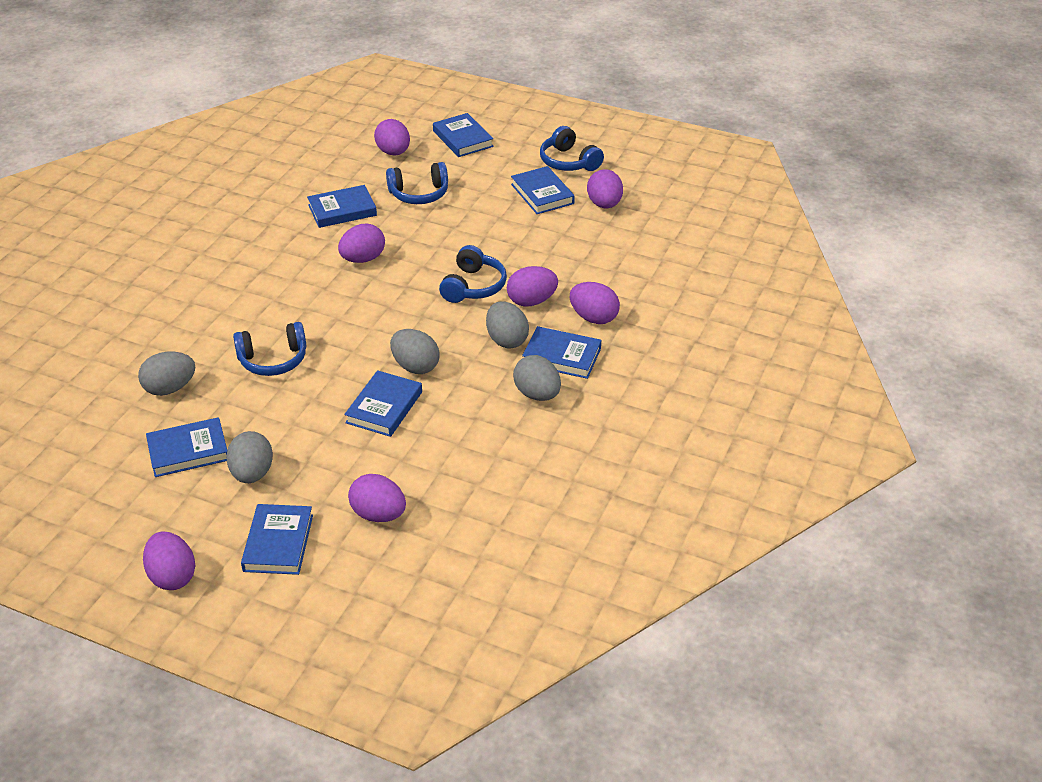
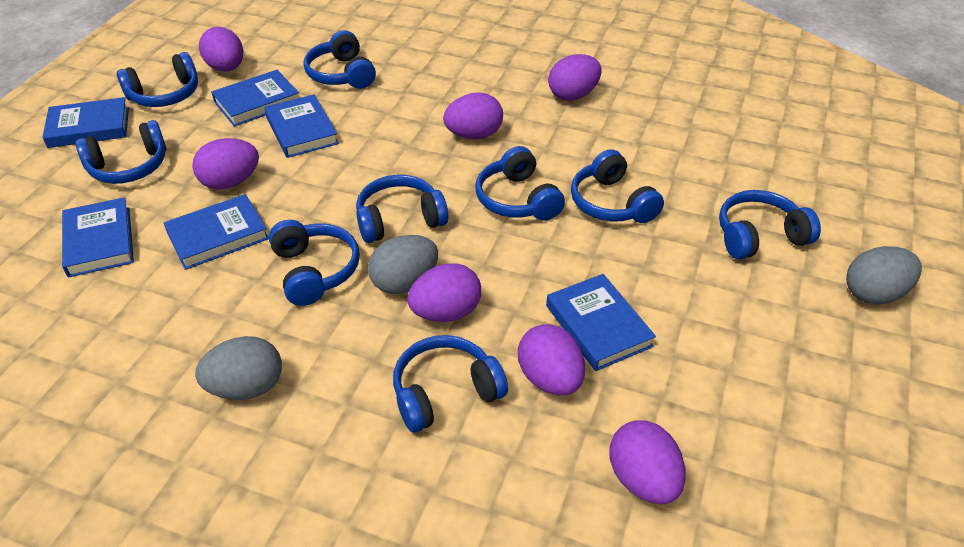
blue book: [146,417,227,477] [241,504,313,575] [307,185,377,228] [344,370,422,437] [433,113,494,157] [511,166,575,214] [522,326,601,379] = 7 -> [42,97,129,148] [62,197,134,278] [164,194,269,270] [211,70,299,127] [264,94,339,158] [546,274,656,371] = 6
blue headphones: [233,322,306,376] [386,162,448,204] [439,245,507,303] [540,126,604,171] = 4 -> [75,120,166,184] [117,52,198,107] [269,220,360,306] [303,30,376,89] [356,175,448,243] [393,335,508,432] [476,146,565,221] [571,149,664,223] [719,190,821,260] = 9
grey egg: [138,352,195,396] [226,431,273,483] [390,329,439,374] [486,301,529,349] [513,355,561,401] = 5 -> [195,336,282,400] [368,235,438,294] [846,246,922,305] = 3

